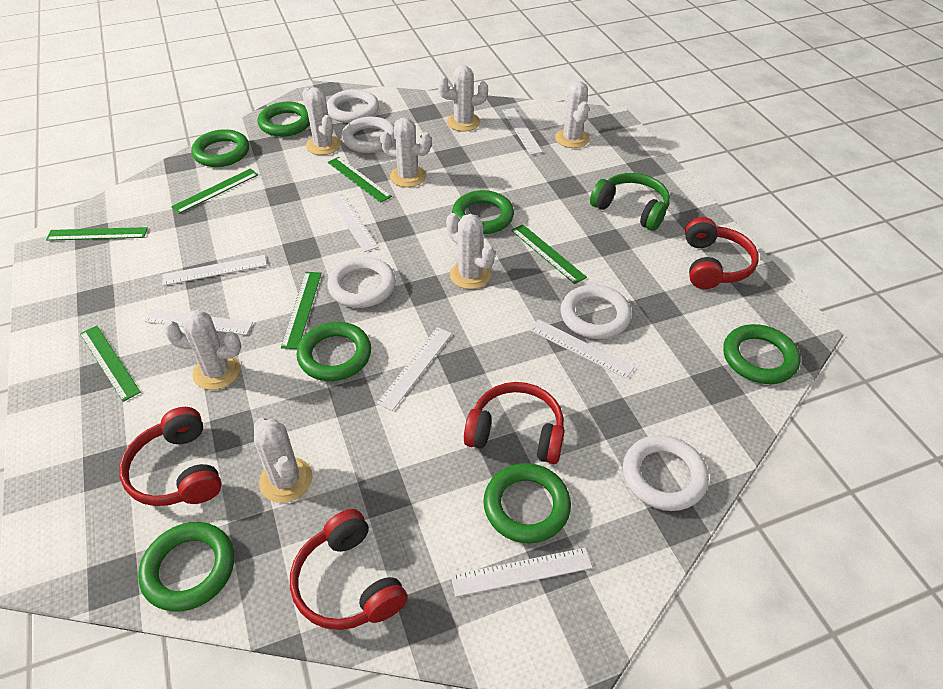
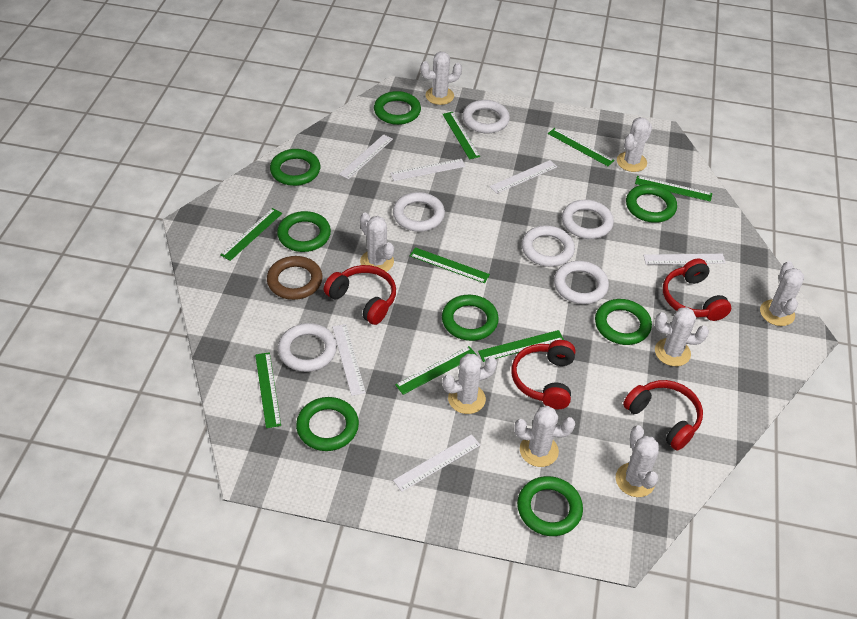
brown ring: none = 0 -> [267,256,323,300] = 1
green headphones: [590,173,670,231] = 1 -> none = 0
green ring: [138,522,234,612] [191,129,249,167] [258,102,310,137] [297,322,371,381] [452,190,514,234] [483,463,571,543] [723,324,800,384] = 7 -> [270,149,320,186] [277,211,331,252] [296,397,359,451] [374,91,421,125] [442,295,499,341] [517,476,583,536] [595,299,652,345] [626,184,677,223] = 8
green ruler: [46,227,148,241] [80,326,141,402] [171,168,258,214] [281,272,322,349] [328,157,392,203] [511,224,587,284] = 6 -> [220,208,282,261] [255,352,281,428] [395,346,477,395] [410,247,490,283] [442,112,480,159] [478,330,564,362] [548,128,615,166] [635,176,712,202] = 8
white cactus: [163,310,241,390] [254,418,313,503] [302,87,341,155] [380,118,431,187] [438,65,488,132] [446,213,495,289] [555,81,590,148] = 7 -> [360,213,394,272] [420,51,462,105] [442,354,497,414] [514,406,575,467] [616,425,659,497] [617,117,652,172] [655,307,709,366] [760,261,804,326] = 8
white ring: [327,89,379,123] [327,257,396,308] [342,117,395,153] [560,284,632,339] [623,435,709,511] = 5 -> [278,323,337,372] [393,192,445,232] [463,100,510,133] [522,226,575,267] [554,261,609,304] [562,200,614,239] = 6
white ruler: [144,309,253,335] [162,255,267,286] [329,194,379,252] [377,327,452,411] [451,548,593,597] [502,108,543,155] [529,319,635,379] = 7 -> [332,324,366,396] [339,134,393,179] [390,159,466,181] [393,434,480,492] [490,160,557,194] [643,254,726,265] = 6

